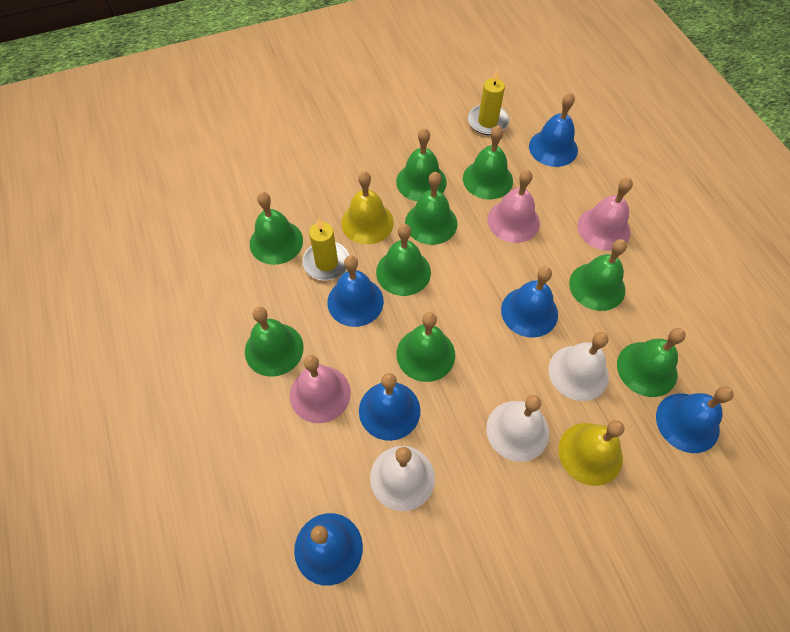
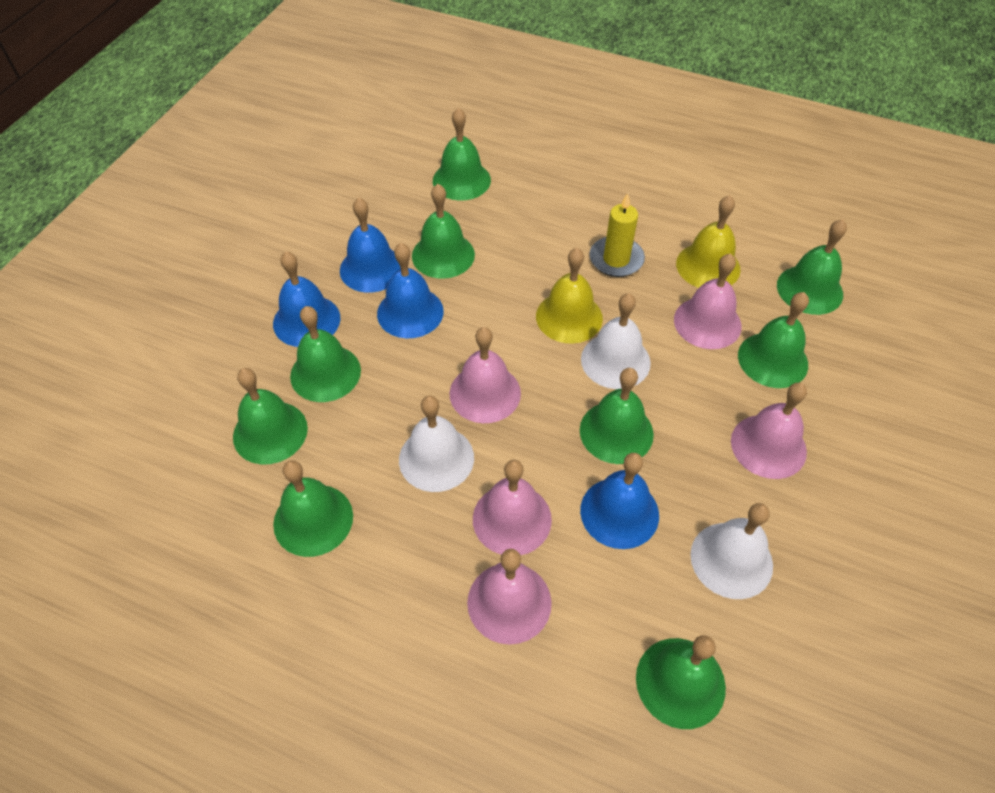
blue bell: [294,513,363,586] [327,256,384,327] [359,373,420,441] [501,266,558,338] [529,93,578,167] [656,386,734,453] = 6 -> [273,251,340,347] [340,198,401,293] [377,243,444,338] [580,453,659,549] = 4
pink bell: [290,355,351,423] [487,170,540,243] [577,178,633,251] = 3 -> [450,327,521,423] [467,549,552,645] [473,460,552,555] [674,253,742,349] [731,383,807,479] = 5
yellow candle: [302,218,349,280] [468,69,509,135] = 2 -> [589,193,645,277] = 1

